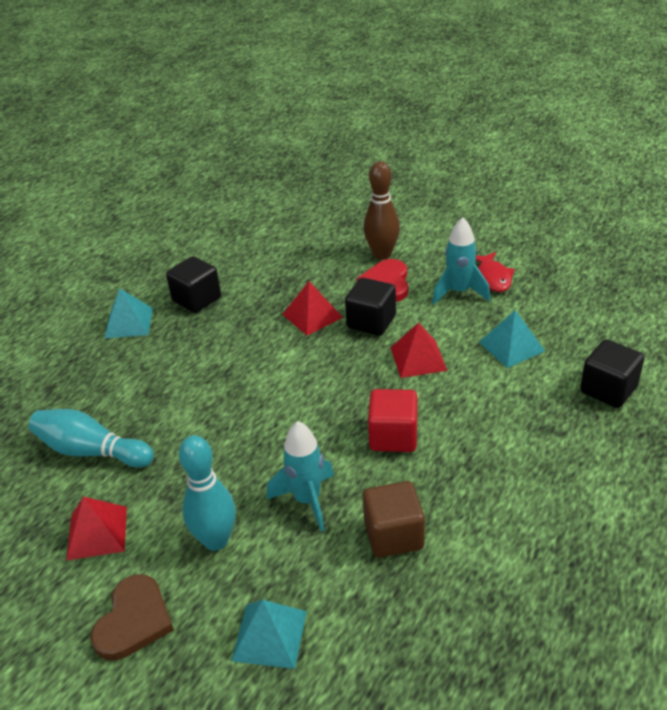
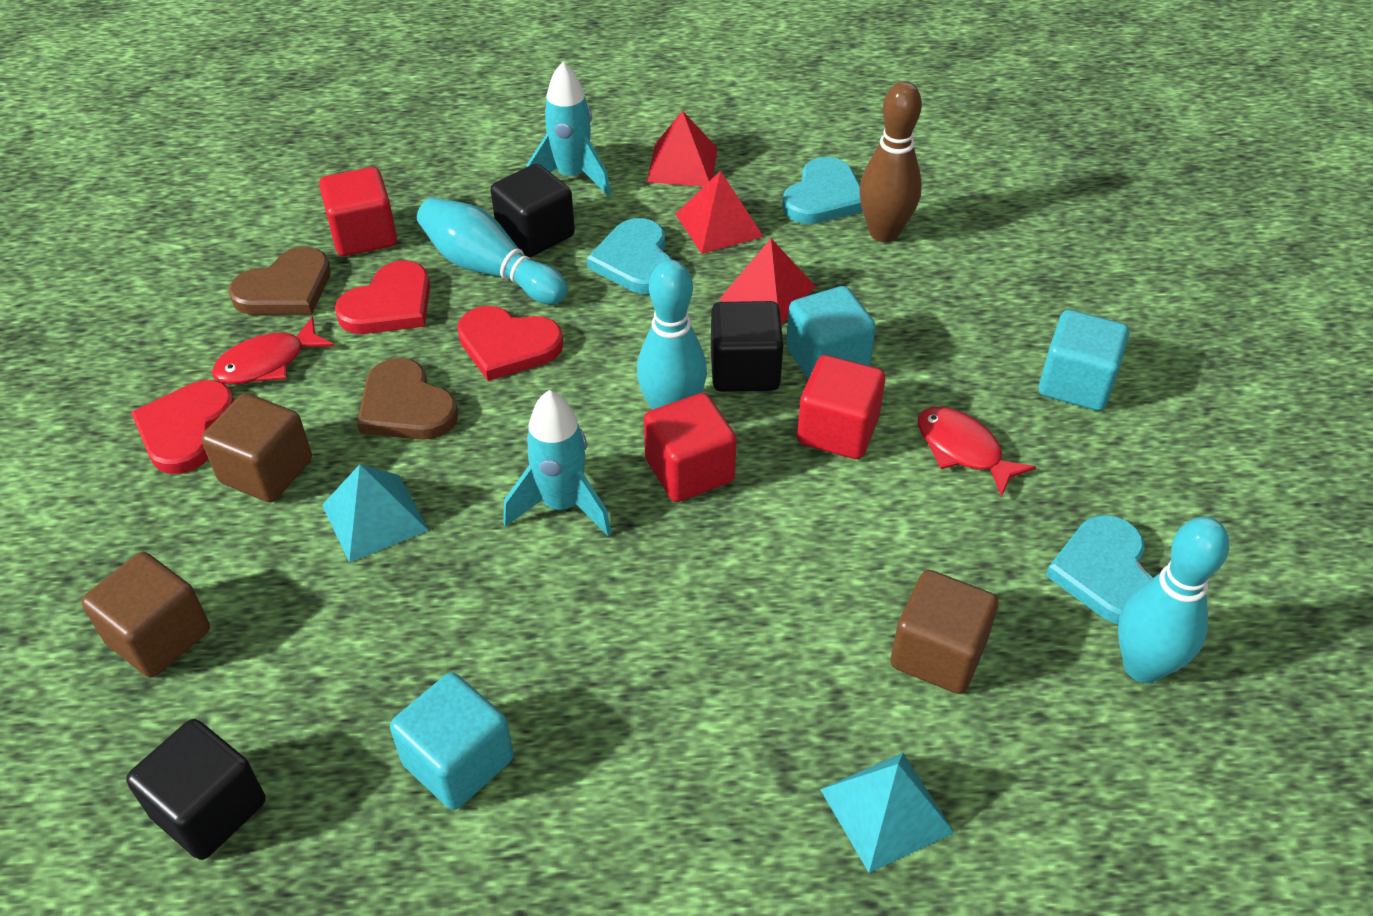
brown cube: [363,481,425,558] = 1 -> [81,552,210,678] [201,393,312,502] [890,570,998,694] = 3
brown heart: [90,574,174,660] = 1 -> [229,247,331,315] [357,358,458,440] = 2
red cube: [368,389,417,452] = 1 -> [319,167,397,256] [644,393,737,502] [797,355,885,459] = 3
red fish: [476,252,515,292] = 1 -> [212,317,334,385] [918,407,1036,497] = 2
red heart: [357,259,408,302] = 1 -> [131,380,234,474] [335,260,430,334] [457,306,563,381] = 3
turquoise bowling pin: [29,409,154,468] [179,435,236,551] = 2 -> [417,197,568,305] [637,260,707,410] [1118,517,1229,683] = 3
turquoise cube: none = 0 -> [390,673,513,810] [786,286,876,380] [1039,310,1129,411] = 3
turquoise heart: none = 0 -> [587,218,672,294] [782,157,863,224] [1046,515,1153,625] = 3
turquoise pyramid: [104,288,153,339] [231,600,307,669] [479,310,545,368] = 3 -> [322,464,429,563] [820,753,954,873] = 2

